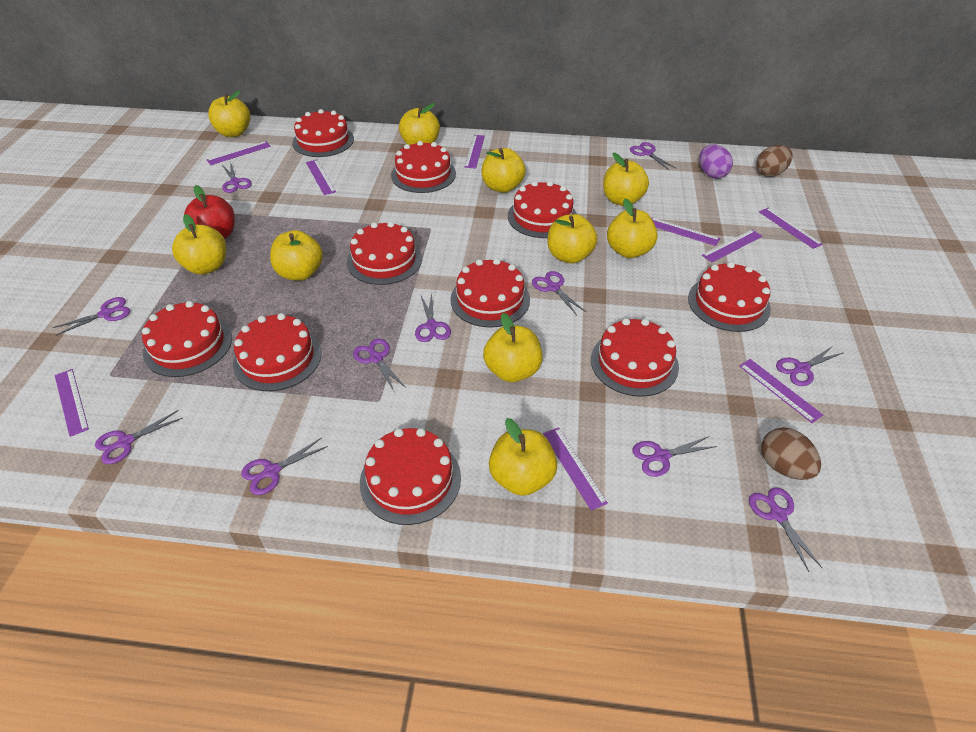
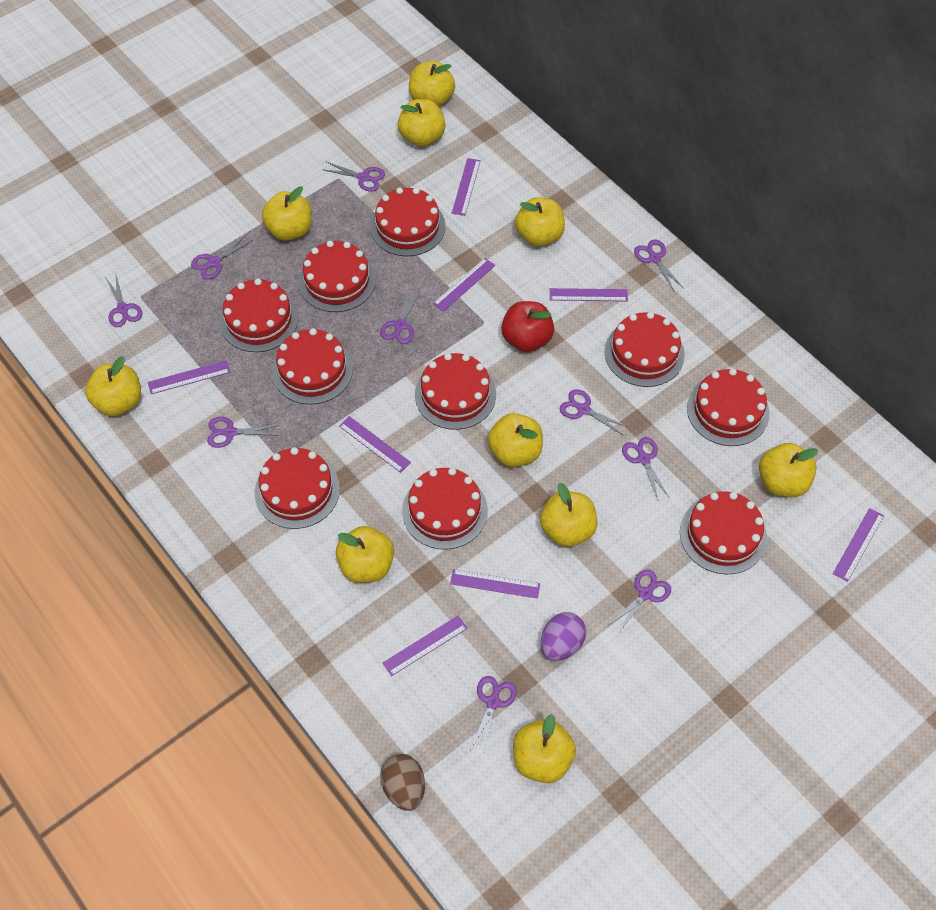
brown egg: [756,145,793,177] [761,427,821,480] = 2 -> [380,754,425,811] = 1
purple ruler: [55,369,89,437] [206,141,271,165] [306,160,336,195] [464,135,485,169] [543,427,608,511] [651,217,720,246] [702,230,762,262] [739,359,823,423] [759,208,823,249] = 9 -> [148,360,230,394] [339,416,411,473] [383,616,468,676] [433,258,495,312] [450,569,540,599] [452,158,481,216] [550,288,628,301] [833,508,884,582] = 8
purple scissors: [53,297,130,336] [95,410,183,464] [222,164,252,193] [241,438,328,495] [353,339,406,391] [415,293,451,342] [532,271,586,315] [630,142,675,170] [633,436,717,477] [749,487,822,572] [776,346,843,386] = 11 -> [105,276,142,327] [191,235,253,279] [207,417,279,448] [322,162,385,192] [380,291,420,344] [470,676,517,753] [560,389,628,435] [609,569,671,634] [622,437,669,499] [634,240,683,291] = 10

